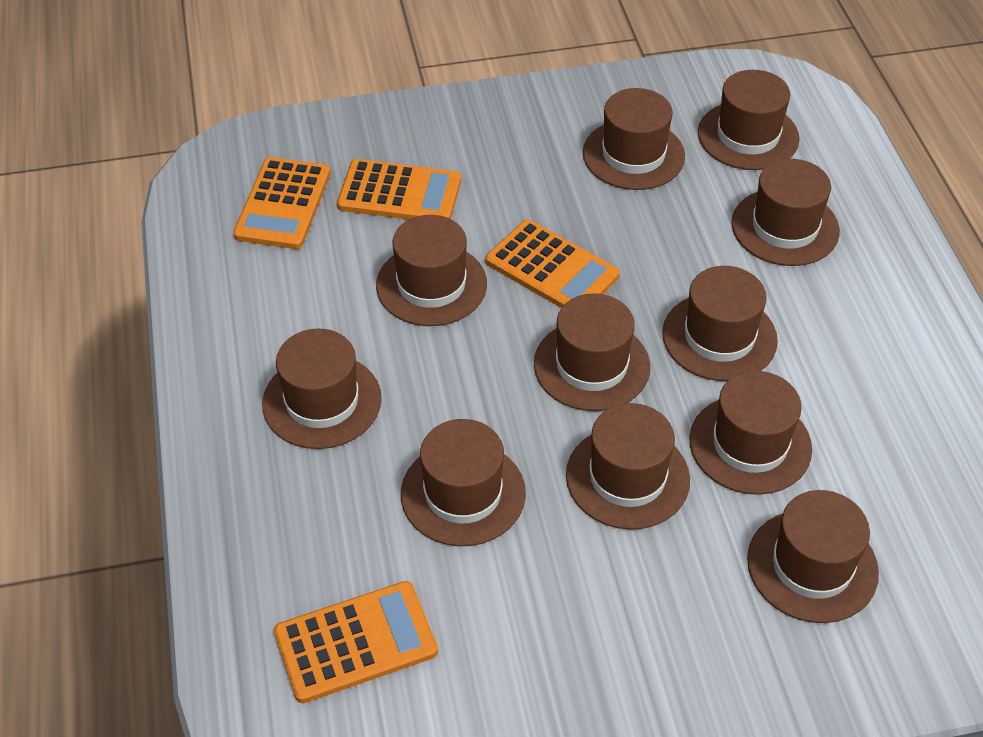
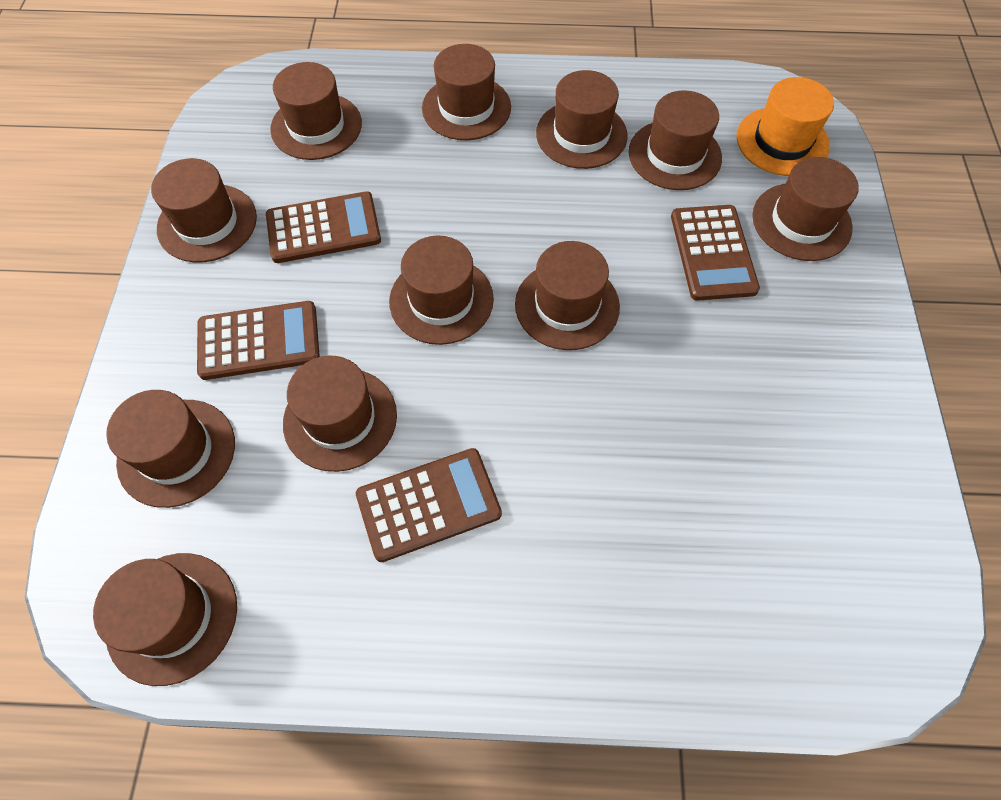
brown calculator: none = 0 -> [197,301,320,380] [266,191,381,263] [356,448,502,562] [671,205,760,301] = 4
orange calculator: [233,157,331,249] [274,581,438,703] [337,159,461,220] [485,220,620,308] = 4 -> none = 0
orange hat: none = 0 -> [736,77,834,176] = 1

